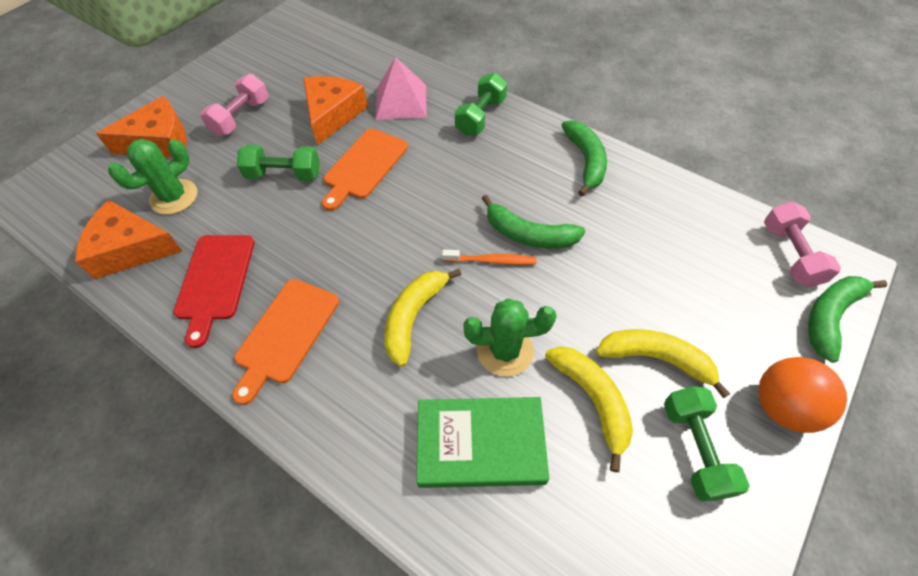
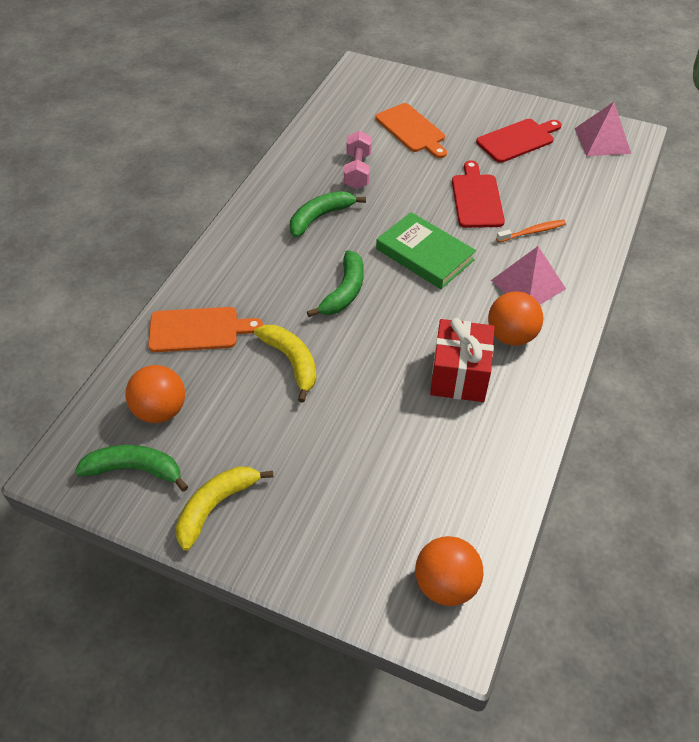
green cactus: [108,139,197,215] [463,298,557,377] = 2 -> none = 0
green dumbbell: [237,145,320,181] [455,73,507,136] [664,386,750,501] = 3 -> none = 0
orange ball: [758,357,847,433] = 1 -> [125,365,185,423] [415,536,483,606] [488,291,543,346] = 3
orange cheese: [75,200,182,279] [96,96,187,158] [303,76,368,145] = 3 -> none = 0
pink dumbbell: [200,74,268,136] [764,201,841,288] = 2 -> [344,131,372,189] = 1
pink pyramid: [375,57,426,120] = 1 -> [491,246,566,304] [575,102,631,156] = 2
red cutting board: [174,235,255,348] = 1 -> [452,160,505,228] [476,119,562,163] = 2
red gift: none = 0 -> [430,318,495,402] = 1
yellow banana: [384,269,461,367] [545,346,633,472] [596,329,730,398] = 3 -> [176,466,273,551] [254,325,317,402] = 2

